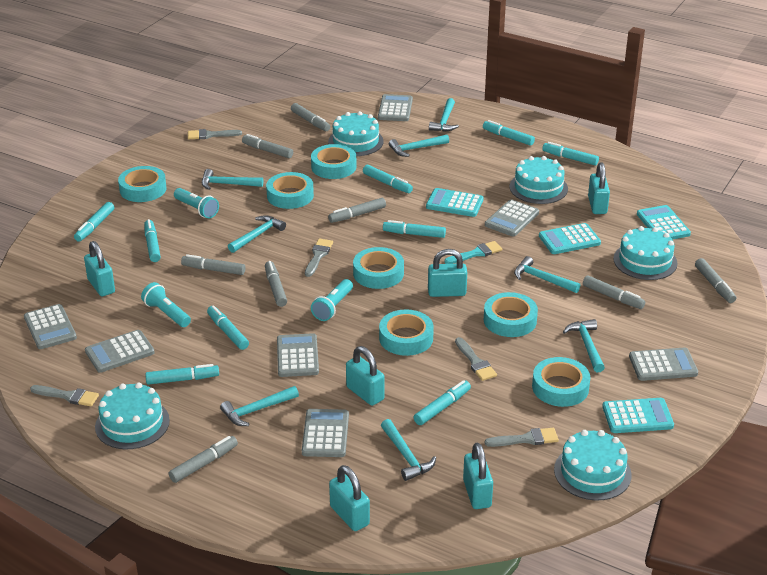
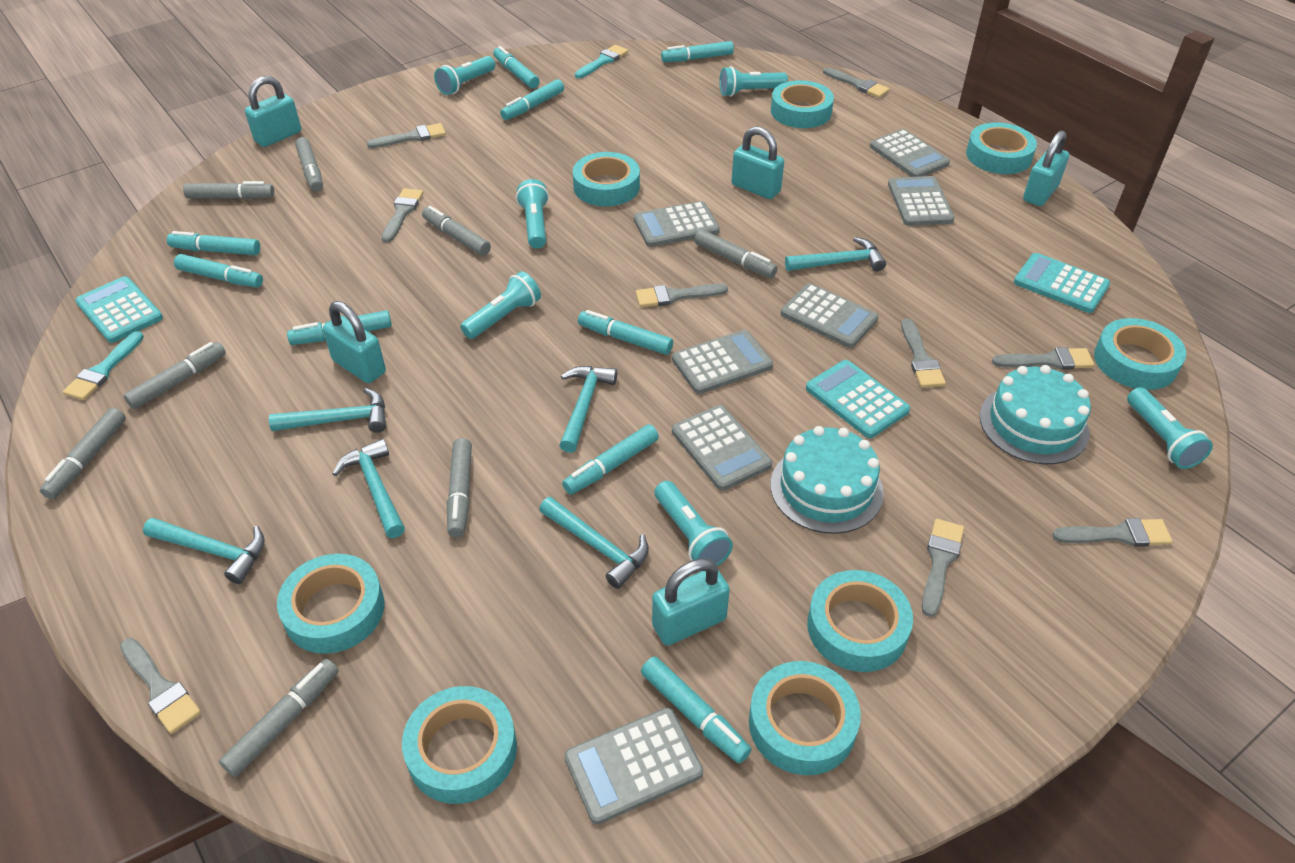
grey brush: [30,385,99,406] [188,129,242,139] [305,239,333,277] [455,337,497,381] [485,428,559,447] = 5 -> [120,638,201,734] [367,123,446,148] [381,188,423,243] [636,284,728,307] [823,67,889,98] [901,318,946,388] [922,519,964,617] [992,347,1095,370] [1052,518,1173,547] = 9
turquoise brush: [445,241,502,264] = 1 -> [63,331,144,400] [575,45,628,78] = 2
turquoise cake: [95,382,170,449] [328,111,384,156] [510,156,568,204] [554,430,632,500] [613,226,678,280] = 5 -> [770,426,884,534] [980,365,1091,464] = 2
turquoise calculator: [426,188,484,217] [539,223,601,254] [602,398,674,433] [637,205,691,239] = 4 -> [75,276,163,343] [806,360,910,438] [1014,253,1110,313] = 3
turquoise flashlight: [141,282,191,327] [174,188,219,218] [311,279,353,321] = 3 -> [434,56,495,95] [460,271,541,339] [516,179,549,249] [654,481,733,566] [719,66,788,97] [1127,387,1213,469] = 6
turquoise hammer: [202,169,263,190] [220,386,299,426] [228,215,286,253] [381,419,436,481] [389,135,449,157] [429,98,459,132] [514,256,580,293] [563,319,605,372] = 8 -> [143,518,265,584] [269,388,386,433] [333,439,405,538] [539,497,649,589] [559,366,617,453] [785,237,886,271] = 6
turquoise padlock: [84,241,115,296] [329,465,370,531] [346,346,384,406] [428,249,467,297] [463,443,493,509] [588,162,610,214] = 6 -> [245,76,301,147] [323,301,386,383] [652,558,730,646] [732,126,784,199] [1023,130,1069,206] = 5
turquoise tape: [118,166,167,202] [266,172,314,209] [311,144,357,179] [353,247,404,289] [379,309,434,356] [484,292,538,337] [532,357,590,407] = 7 -> [277,554,385,654] [402,686,517,804] [572,152,640,206] [749,661,861,775] [771,80,834,128] [807,570,913,672] [966,122,1037,174] [1094,318,1186,390] = 8

